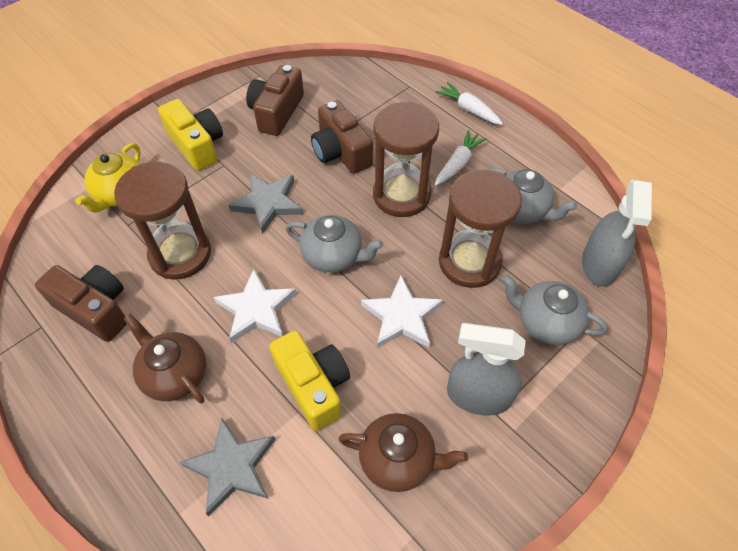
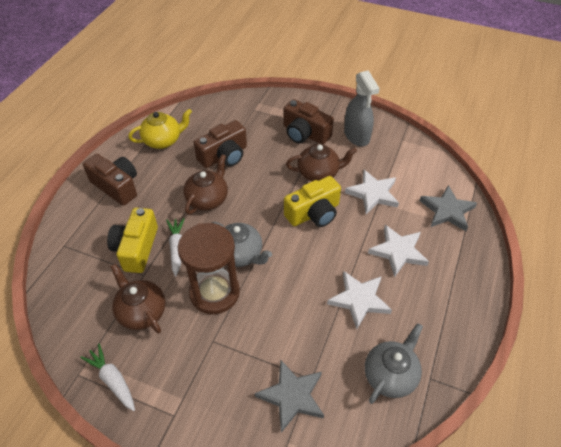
brown hourglass: [114,162,211,279] [373,102,439,217] [439,169,522,288] = 3 -> [178,223,240,314] = 1
brown teapot: [124,314,206,404] [339,413,468,492] = 2 -> [111,264,165,334] [183,154,228,215] [286,144,357,181] = 3
grey spray bottle: [447,323,526,415] [582,180,652,287] = 2 -> [344,70,380,147] = 1
grey teapot: [286,215,383,273] [488,168,577,224] [502,275,608,345] = 3 -> [211,222,272,267] [365,323,423,404] = 2
white star: [213,269,296,343] [361,276,443,348] = 2 -> [327,271,392,329] [345,170,399,214] [368,225,429,277] = 3

